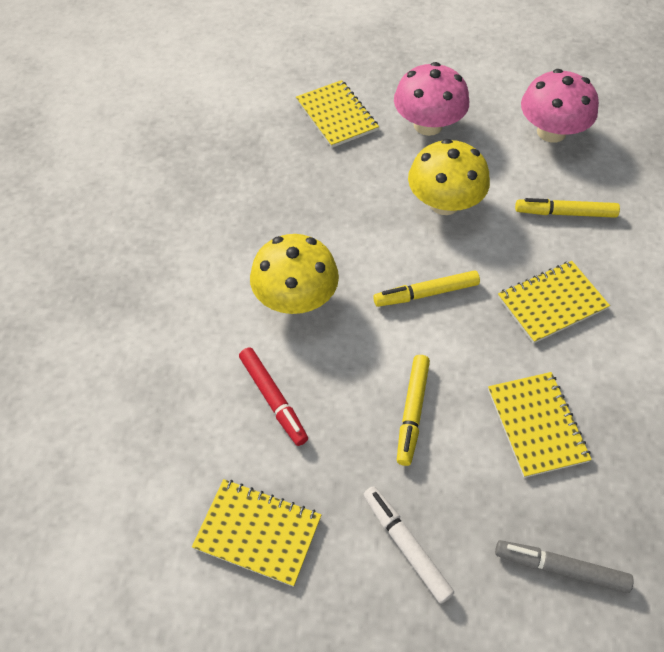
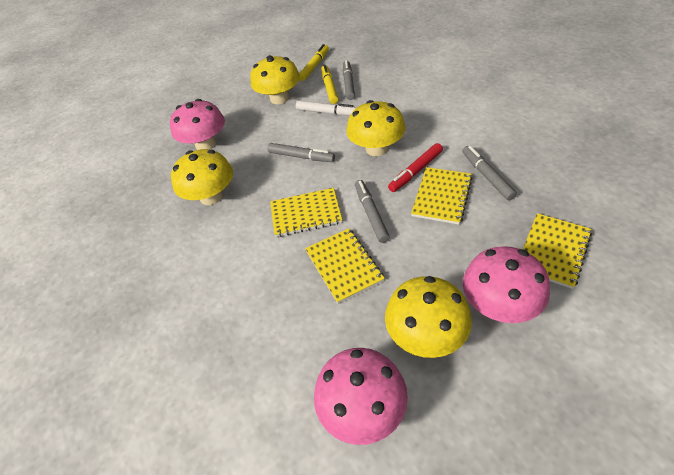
grey marker: [495,540,634,593] = 1 -> [267,143,335,162] [343,60,355,100] [355,180,390,243] [462,146,517,200] = 4
pink mushroom: [394,62,469,136] [521,69,599,143] = 2 -> [170,99,225,150] [314,348,408,445] [463,246,550,323] = 3
yellow marker: [373,270,480,307] [397,355,430,466] [515,198,620,218] = 3 -> [299,44,329,81] [321,65,338,104] = 2
yellow mushroom: [250,234,339,314] [408,139,490,215] = 2 -> [171,149,233,205] [250,55,300,104] [347,100,406,156] [385,276,472,358] = 4

